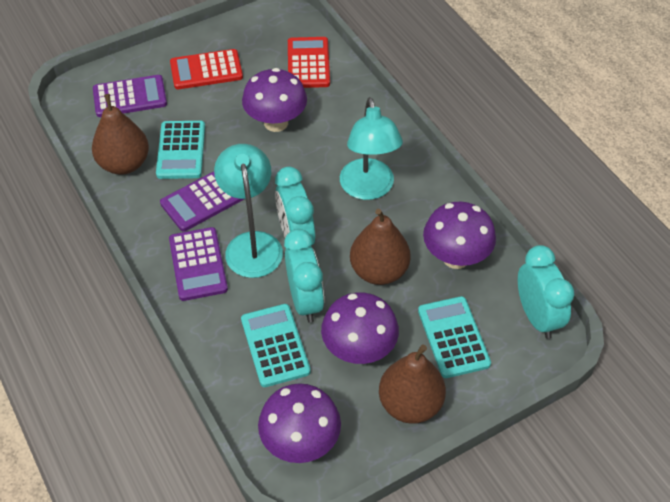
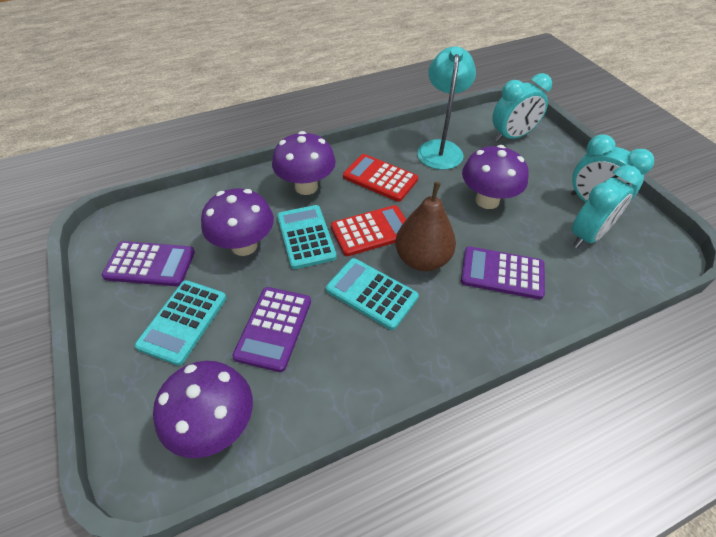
brown pear: [92,94,149,175] [350,209,411,285] [379,345,446,424] = 3 -> [395,182,456,271] = 1
turquoise lamp: [214,144,283,278] [340,97,403,200] = 2 -> [417,46,476,170] = 1

